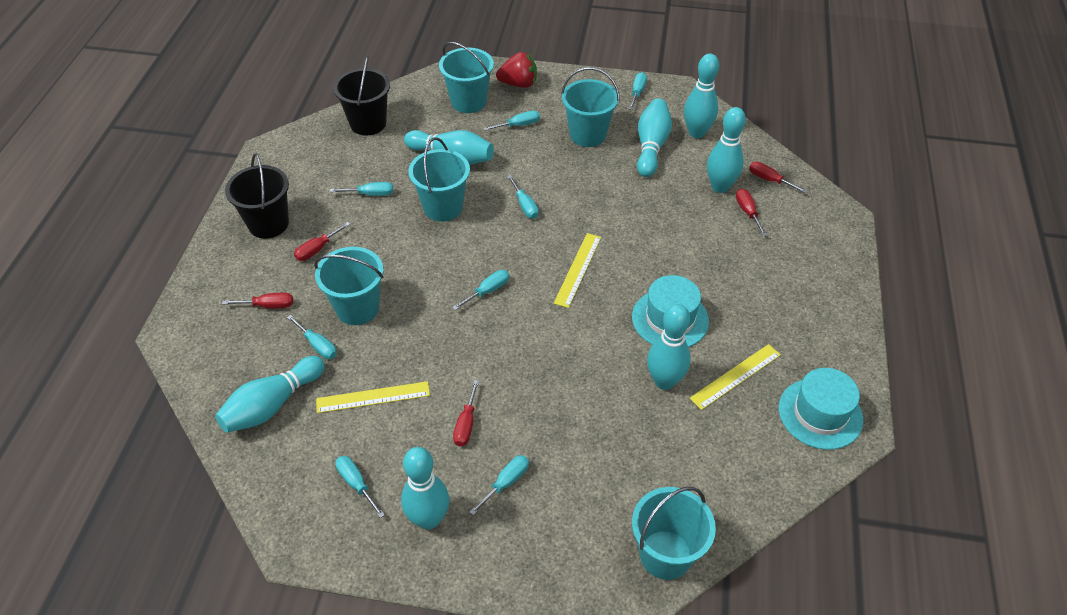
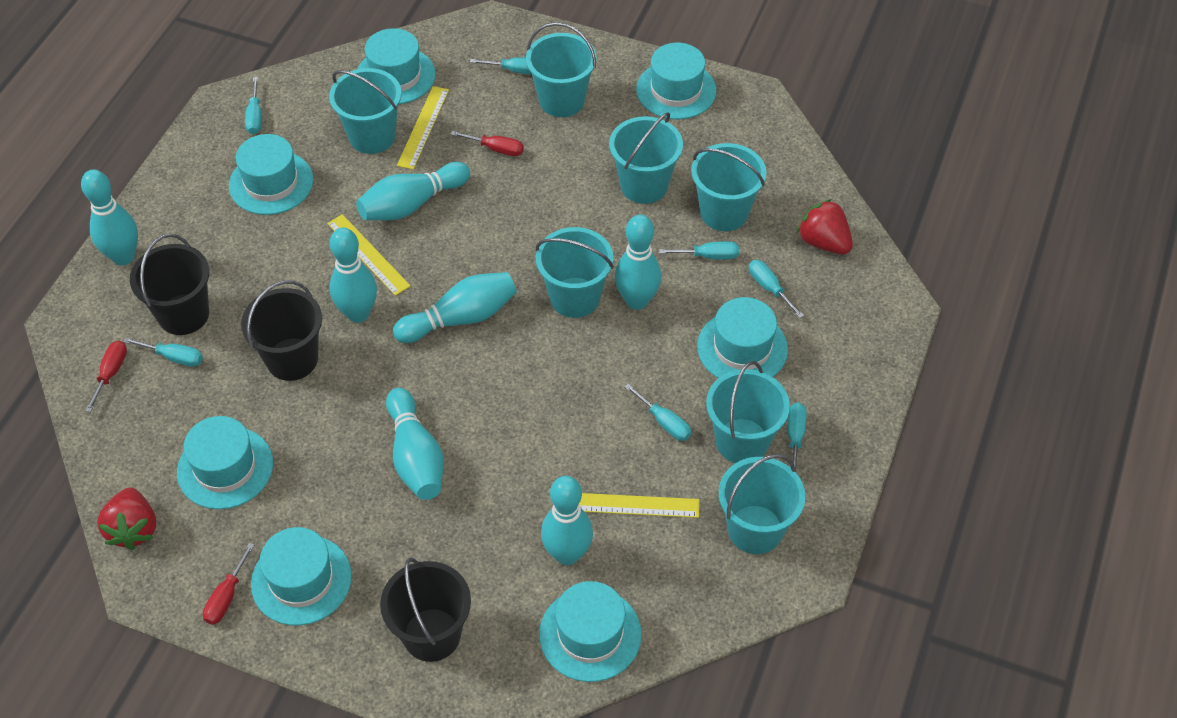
black bucket: [225,153,289,239] [333,56,390,135] = 2 -> [130,234,210,335] [241,280,322,381] [380,557,471,662] = 3
red screwdriver: [222,293,293,308] [294,222,350,261] [453,380,479,446] [736,189,767,236] [749,162,807,193] = 5 -> [85,341,127,412] [203,543,254,625] [450,131,524,156] = 3
red strawberry: [496,52,537,88] = 1 -> [97,488,156,550] [797,199,853,254] = 2
turquoise bucket: [314,247,384,325] [409,137,470,222] [439,42,494,113] [561,67,619,147] [632,487,716,580] = 5 -> [329,68,402,154] [526,22,597,117] [536,227,614,318] [609,112,683,204] [691,143,766,231] [706,361,790,463] [719,454,805,554] = 7
turquoise hat: [632,275,709,347] [779,368,863,450] = 2 -> [177,416,273,509] [229,134,313,215] [251,527,352,625] [358,28,436,104] [539,581,642,682] [636,42,716,119] [697,297,788,378] = 7
turquoise screwdriver: [287,315,337,359] [330,182,393,196] [335,456,385,518] [452,270,509,310] [469,455,529,516] [484,110,540,131] [507,175,539,219] [629,72,647,110] = 8 -> [123,338,203,367] [245,77,262,134] [470,57,532,75] [625,384,691,441] [659,241,739,260] [749,260,804,318] [788,403,806,474] = 7

